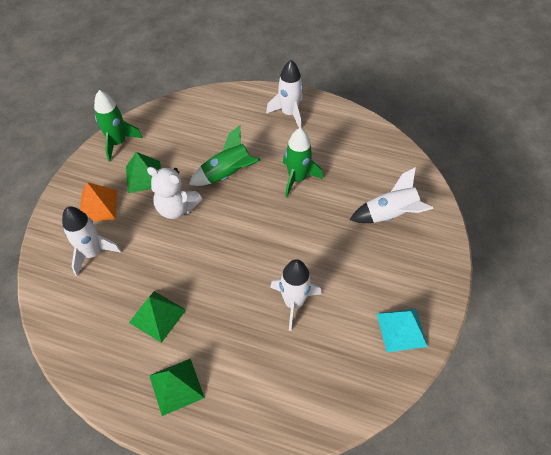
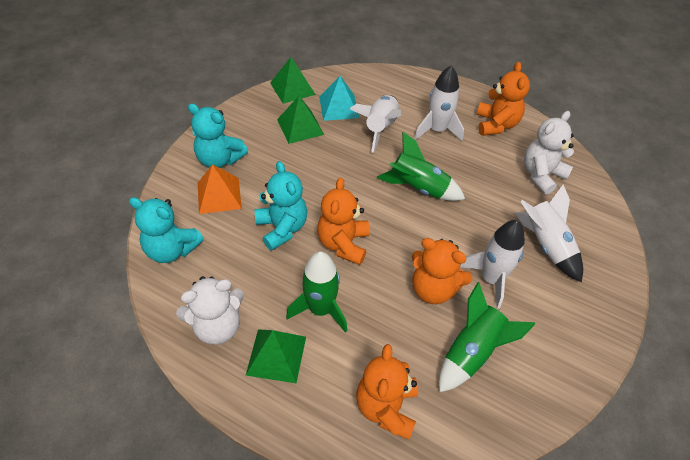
orange teddy bear: none = 0 -> [317,177,369,265] [356,344,418,440] [412,238,472,304] [477,62,530,136] = 4
turquoise teddy bear: none = 0 -> [129,197,204,263] [188,103,248,168] [255,161,307,251] = 3
white teddy bear: [147,167,202,219] = 1 -> [176,276,244,345] [524,111,574,195] = 2

